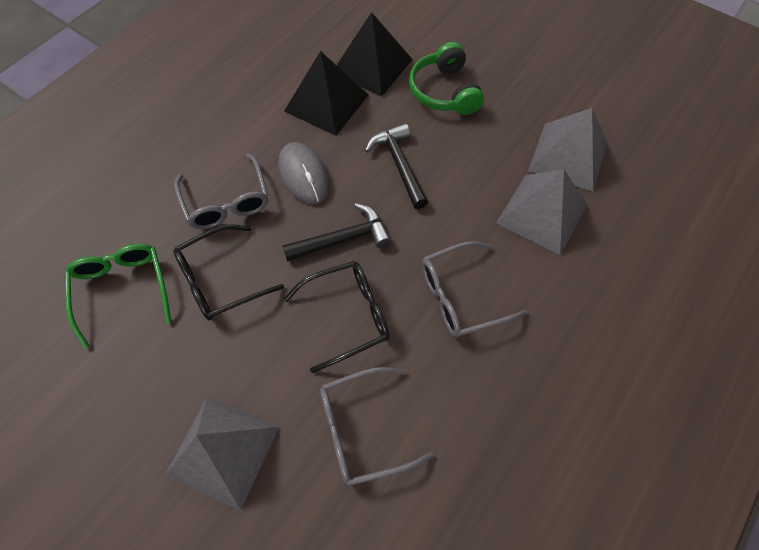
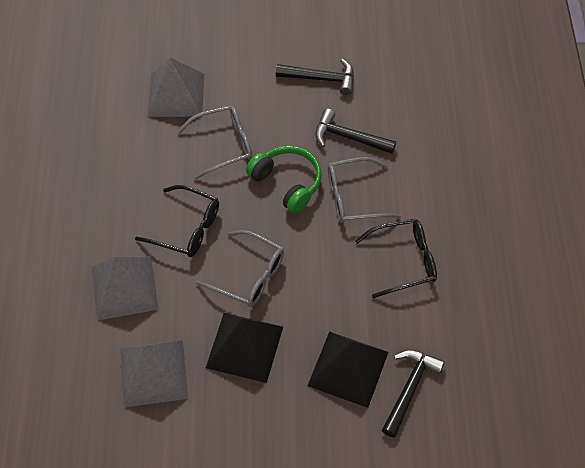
black hammer: [282,203,391,262] [365,123,428,209] = 2 -> [276,59,354,95] [315,109,396,154] [382,350,445,437] = 3
green glasses: [65,244,171,348] = 1 -> none = 0
grey mouse: [278,142,329,204] = 1 -> none = 0

